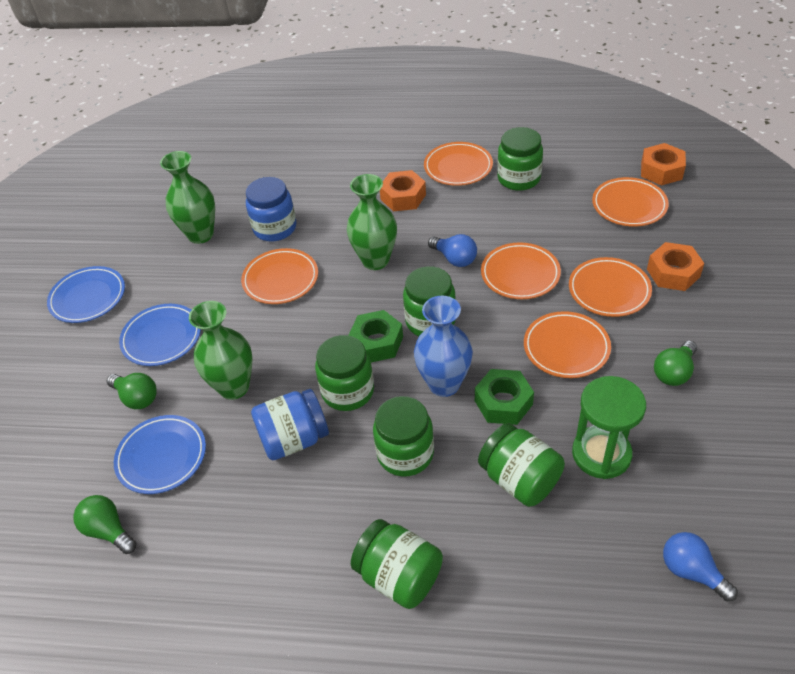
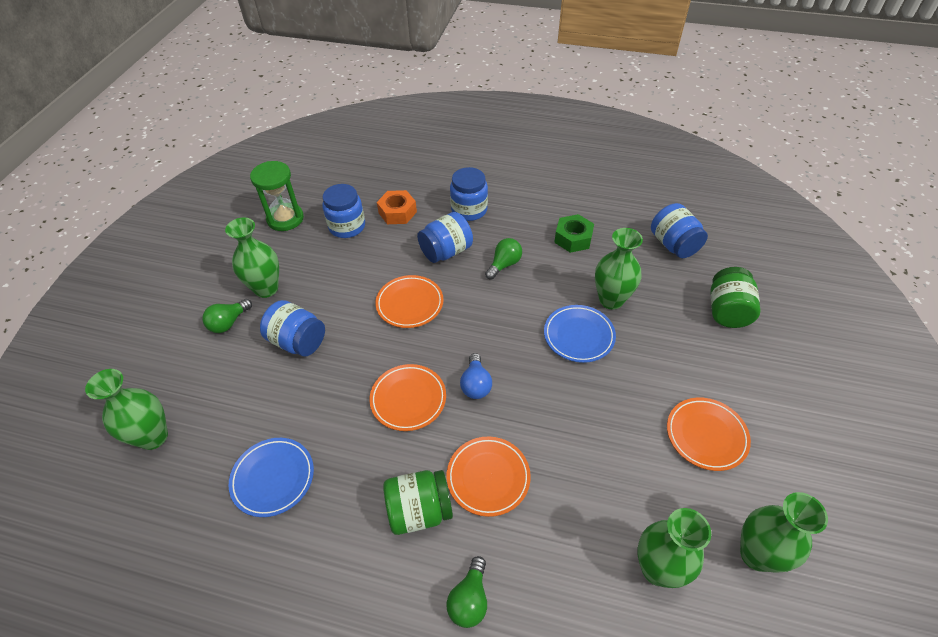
blue jar: [246,177,296,241] [251,389,329,460] = 2 -> [260,300,325,357] [322,184,365,238] [417,212,473,263] [450,167,488,221] [651,203,708,258] = 5
blue light bulb: [428,234,477,267] [663,532,738,601] = 2 -> [460,353,492,399] = 1
blue plate: [47,266,125,323] [114,415,206,494] [119,304,201,366] = 3 -> [228,438,314,517] [544,305,616,363] = 2
blue vase: [414,296,473,397] = 1 -> none = 0
green jar: [315,335,374,411] [351,519,443,609] [373,396,434,477] [403,266,456,336] [478,423,565,507] [497,127,543,191] = 6 -> [383,470,453,535] [710,267,761,328] = 2
green nut: [349,310,403,362] [475,369,534,425] = 2 -> [554,214,594,253] = 1
green vase: [160,151,215,244] [189,301,253,400] [346,174,397,270] = 3 -> [85,369,168,450] [225,218,279,298] [595,228,643,310] [637,508,711,588] [740,492,828,572] = 5
orange nut: [380,170,426,212] [641,143,686,186] [647,242,704,291] = 3 -> [377,190,417,224] = 1
orange plate: [241,248,318,304] [424,142,493,186] [481,242,561,299] [524,311,611,378] [569,257,652,317] [592,177,669,227] = 6 -> [370,364,446,431] [375,275,443,328] [446,437,531,517] [667,398,751,471] = 4

